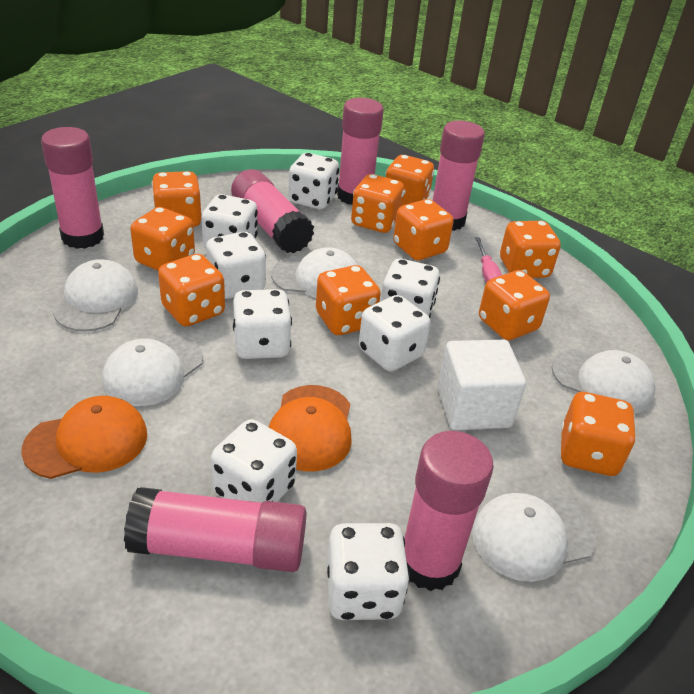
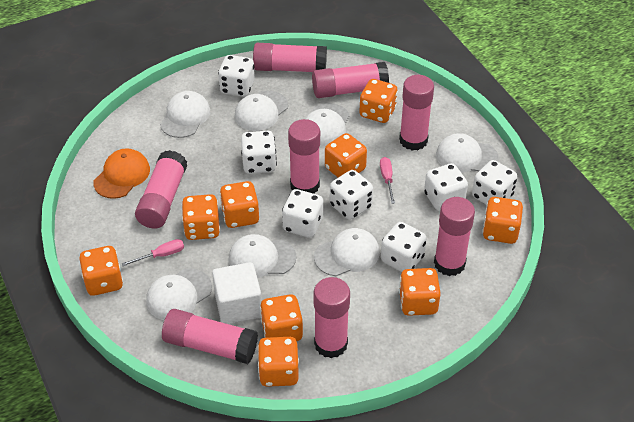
orange cap: [21,396,147,479] [269,385,352,472] = 2 -> [93,148,150,199] = 1
orange dice: [130,207,195,271] [152,171,201,227] [158,254,225,326] [316,265,381,335] [351,174,404,233] [386,155,434,206] [393,199,454,260] [479,270,550,340] [500,221,561,278] [561,392,636,476] = 10 -> [79,246,123,296] [182,194,220,240] [220,181,259,228] [258,337,299,387] [260,294,303,341] [325,133,367,177] [359,79,398,123] [399,268,441,316] [482,197,523,244] = 9
pink glue stick: [41,127,104,249] [124,487,307,572] [231,169,314,253] [337,98,384,205] [404,431,494,591] [433,121,485,231] = 6 -> [135,150,187,229] [162,309,258,364] [253,43,327,72] [288,119,320,194] [312,62,389,98] [314,277,350,358] [399,75,434,151] [434,197,475,276] = 8
pink screwdriver: [475,237,502,283] = 1 -> [122,239,184,266] [380,157,395,204] = 2
white cap: [53,259,138,332] [102,334,203,406] [271,247,357,298] [472,493,596,582] [552,349,655,414] = 5 -> [146,268,212,320] [160,91,210,138] [229,234,296,278] [235,91,288,131] [305,103,350,147] [314,228,380,276] [436,133,499,172] = 7
white dice: [201,194,258,249] [206,232,266,299] [211,419,297,503] [233,289,292,359] [288,153,339,209] [327,523,410,620] [359,295,431,371] [380,259,440,318] = 8 -> [218,55,255,97] [241,131,277,174] [282,189,323,238] [330,170,373,220] [381,222,427,272] [424,163,468,211] [472,160,517,205] = 7

